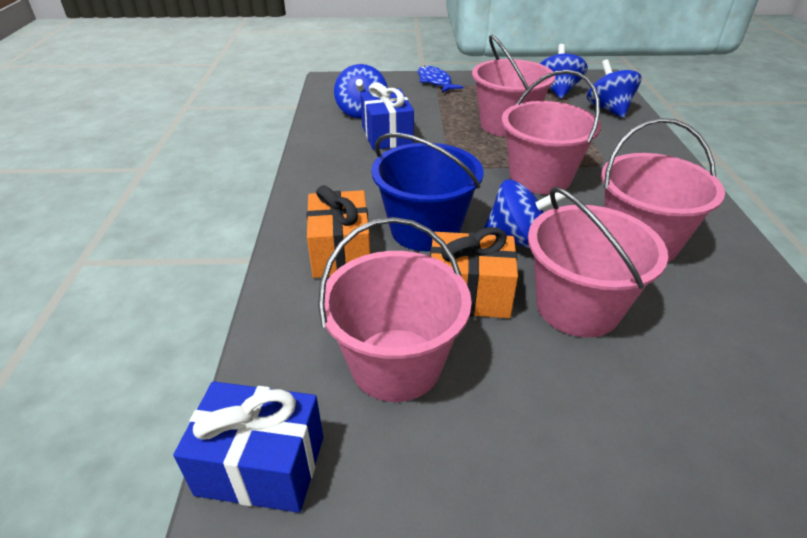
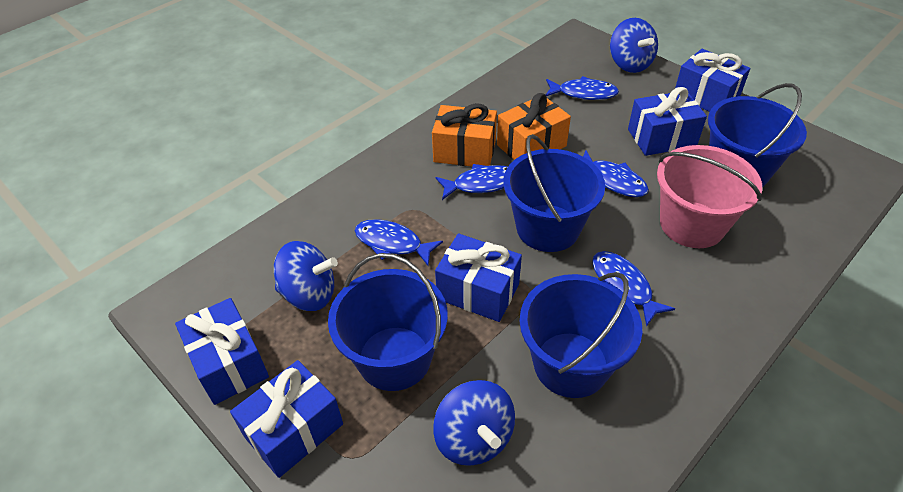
blue bucket: [371,133,484,251] = 1 -> [328,253,448,391] [503,134,605,252] [519,272,642,398] [708,83,807,187] = 4
blue fish: [418,66,464,93] = 1 -> [355,219,443,266] [436,164,508,200] [546,76,619,100] [583,150,649,197] [592,251,675,327] = 5
blue gift: [173,381,323,513] [360,82,414,150] = 2 -> [175,298,269,405] [230,360,343,478] [435,233,522,322] [628,87,707,156] [675,49,750,112] = 5
blue spinning top: [334,64,387,119] [484,179,566,248] [540,44,588,99] [587,59,642,118] = 4 -> [274,241,338,311] [433,380,515,466] [610,18,658,73] = 3
pink bucket: [318,217,472,402] [472,35,555,137] [502,70,601,194] [528,187,668,337] [601,118,725,263] = 5 -> [657,145,762,248] = 1

